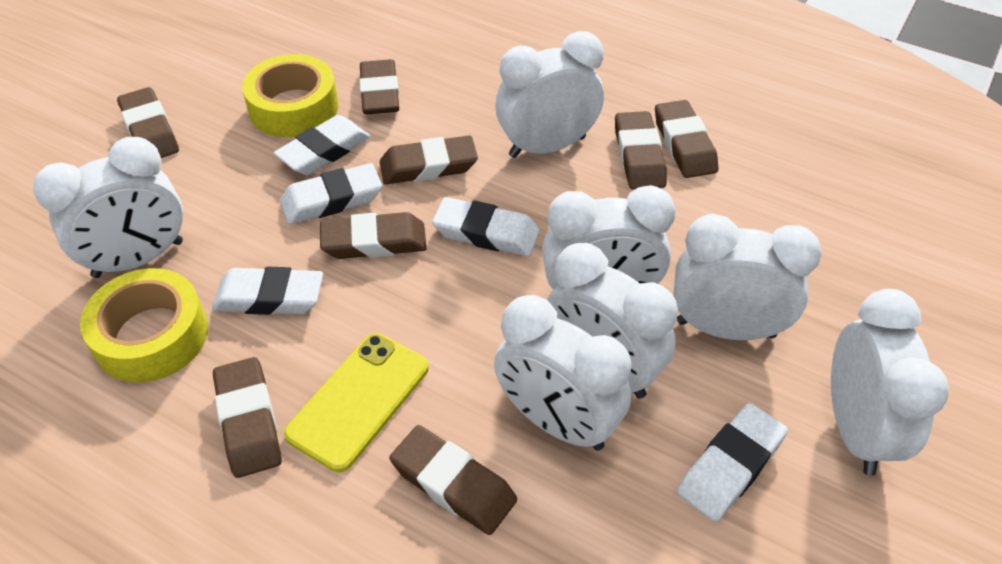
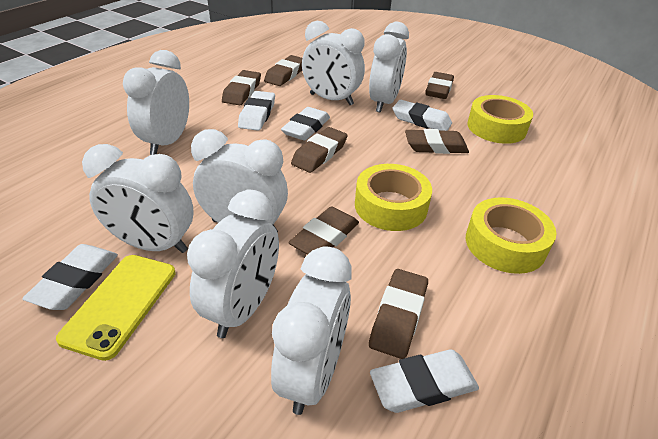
brown eraser: [117,87,179,158] [213,357,282,478] [320,212,427,259] [359,59,399,114] [380,135,478,184] [389,425,517,535] [615,111,667,190] [655,100,718,178] = 8 -> [222,70,261,105] [264,55,302,86] [289,206,359,255] [291,127,348,173] [369,269,428,359] [405,129,469,154] [425,72,454,99] = 7
yellow tape: [80,268,208,382] [242,54,339,137] = 2 -> [355,164,432,231] [466,197,557,274] [467,95,533,144] = 3

